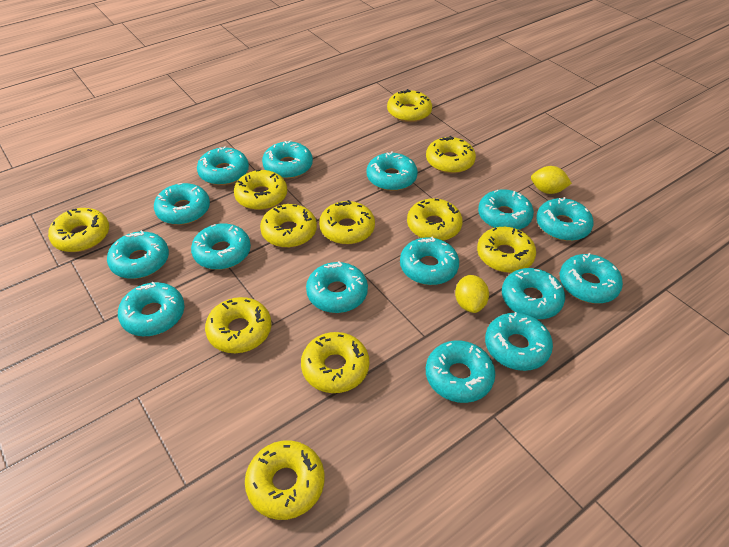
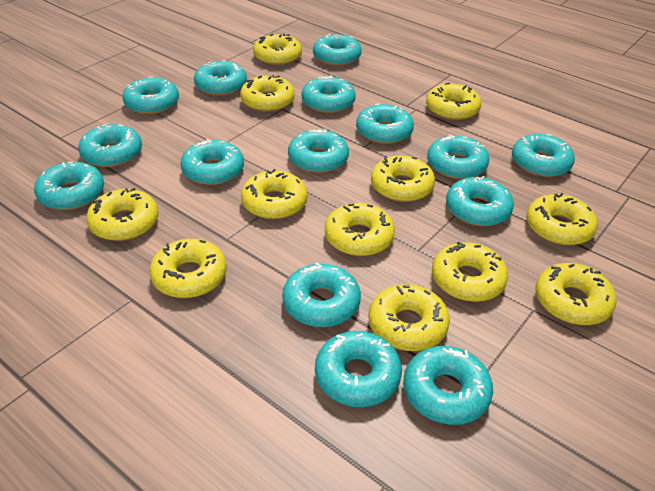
yellow donut: [48,208,109,252] [205,297,271,353] [234,170,287,210] [245,440,325,520] [260,204,317,248] [301,332,369,393] [319,200,375,244] [387,89,432,122] [407,198,463,241] [426,136,476,174] [477,227,536,273] = 11 -> [86,188,159,241] [149,239,227,298] [240,75,295,112] [241,169,308,220] [253,34,302,66] [325,203,395,256] [369,284,450,351] [371,156,435,202] [426,83,481,121] [432,242,508,302] [526,193,598,246] [535,263,617,325] = 12
yellow lemon: [455,275,489,313] [531,166,572,194] = 2 -> none = 0

